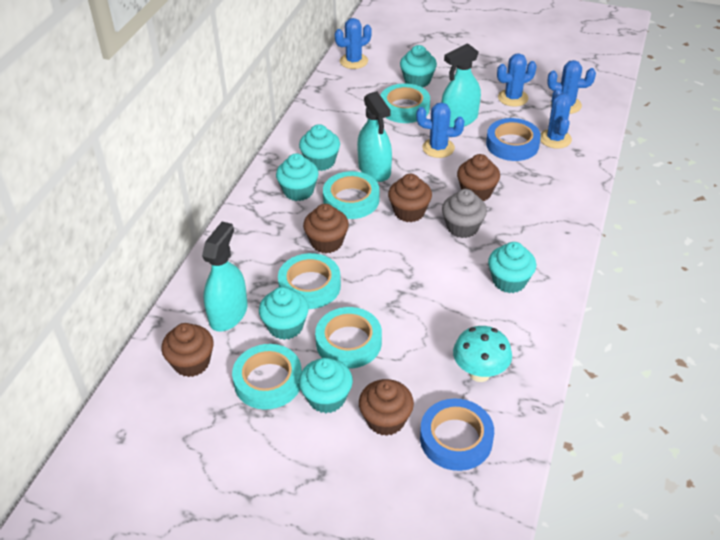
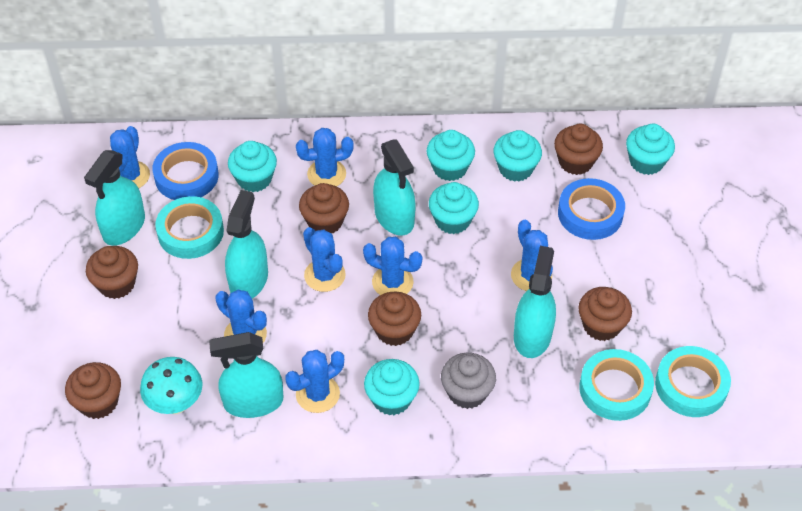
blue cactus: [335,18,372,69] [416,102,465,158] [497,53,537,107] [540,89,572,149] [547,60,596,114] = 5 -> [110,126,150,188] [215,290,267,343] [285,350,344,413] [296,128,354,187] [303,227,346,292] [363,237,422,295] [511,220,553,291] = 7
brown cupcake: [161,323,214,377] [303,204,349,253] [359,379,414,436] [388,174,432,222] [457,154,500,201] = 5 -> [65,362,121,419] [86,246,138,299] [299,183,349,233] [368,291,421,346] [554,124,603,175] [578,287,632,341] = 6
turquoise spray bottle: [202,221,248,332] [357,91,392,182] [441,43,481,127] = 3 -> [84,150,145,246] [209,332,283,418] [225,190,268,298] [373,140,416,235] [514,246,556,358] = 5
turquoise tape: [232,344,302,409] [278,253,341,309] [315,307,382,369] [323,171,379,219] [380,83,430,123] = 5 -> [155,196,224,259] [579,349,654,421] [655,346,731,417] = 3

